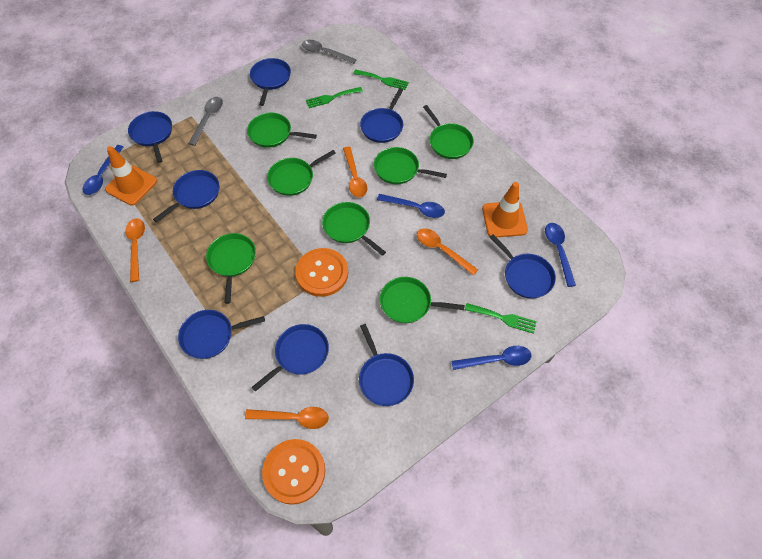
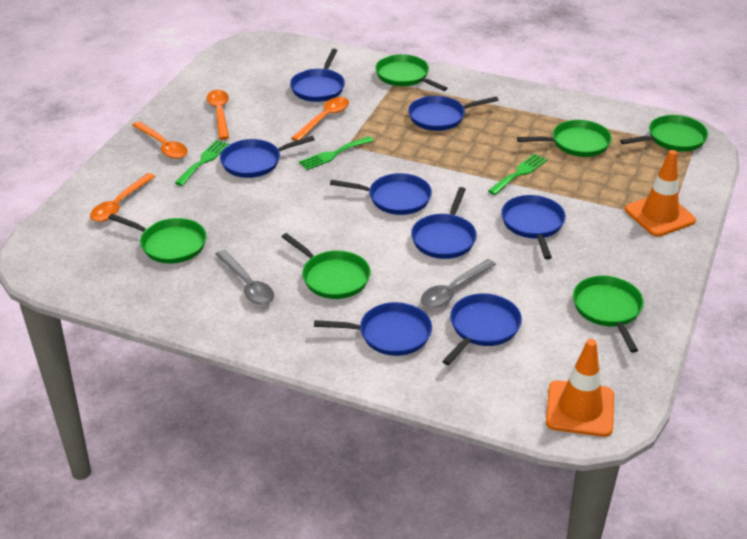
blue spoon: [83,145,124,195] [377,194,445,218] [451,346,531,370] [545,223,576,287] = 4 -> none = 0
green pan: [206,233,256,304] [247,113,317,148] [267,150,336,196] [322,202,386,256] [374,147,447,184] [380,277,464,323] [423,105,474,159] = 7 -> [108,214,207,264] [282,233,370,299] [375,54,447,91] [517,120,612,157] [573,276,644,353] [620,115,708,152] = 6
orange button: [262,439,325,505] [295,248,348,297] = 2 -> none = 0

